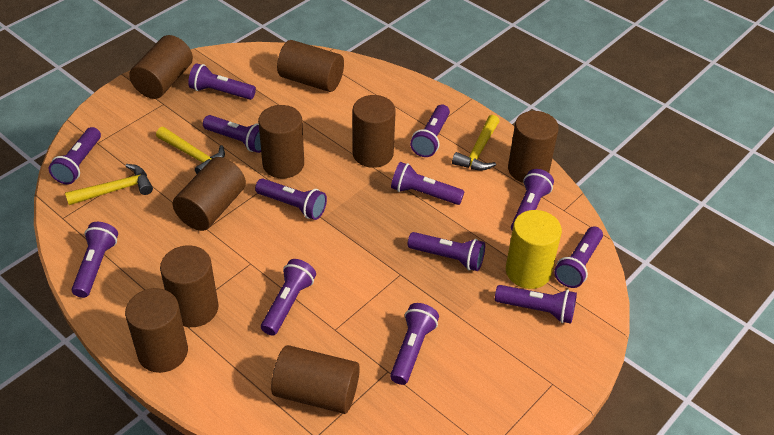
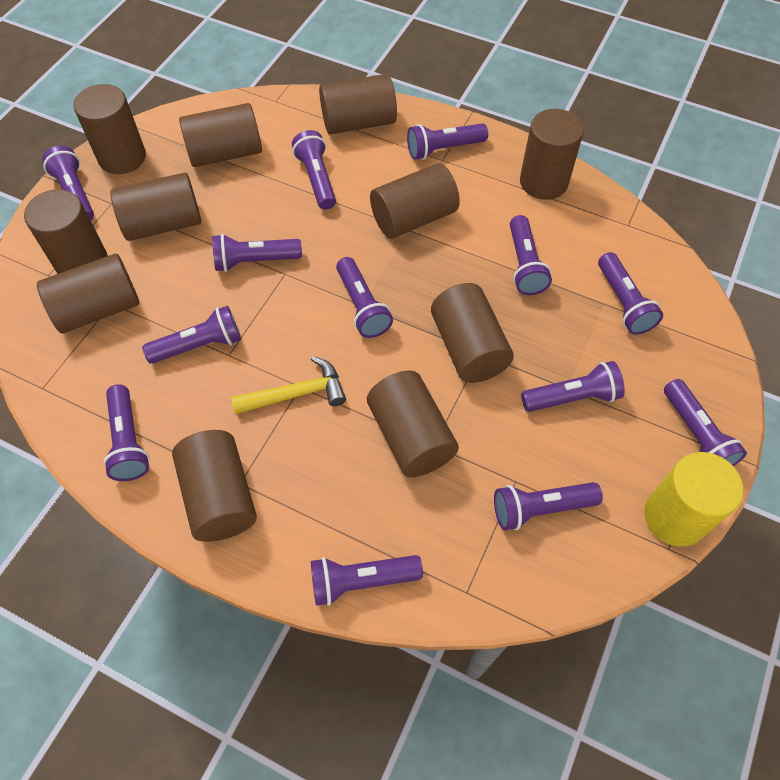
brown cylinder: [125,288,188,373] [129,35,193,99] [160,245,218,327] [173,157,246,231] [258,105,304,178] [271,345,360,414] [277,40,344,92] [353,95,396,168] [508,111,559,183] = 9 -> [24,189,107,274] [37,254,140,333] [74,84,146,174] [110,173,201,241] [172,430,257,542] [179,103,262,167] [319,74,397,134] [367,371,459,477] [370,163,460,239] [431,283,514,383] [520,109,584,200] = 11
yellow hammer: [65,164,153,205] [156,127,225,174] [452,115,499,171] = 3 -> [231,356,346,414] = 1

